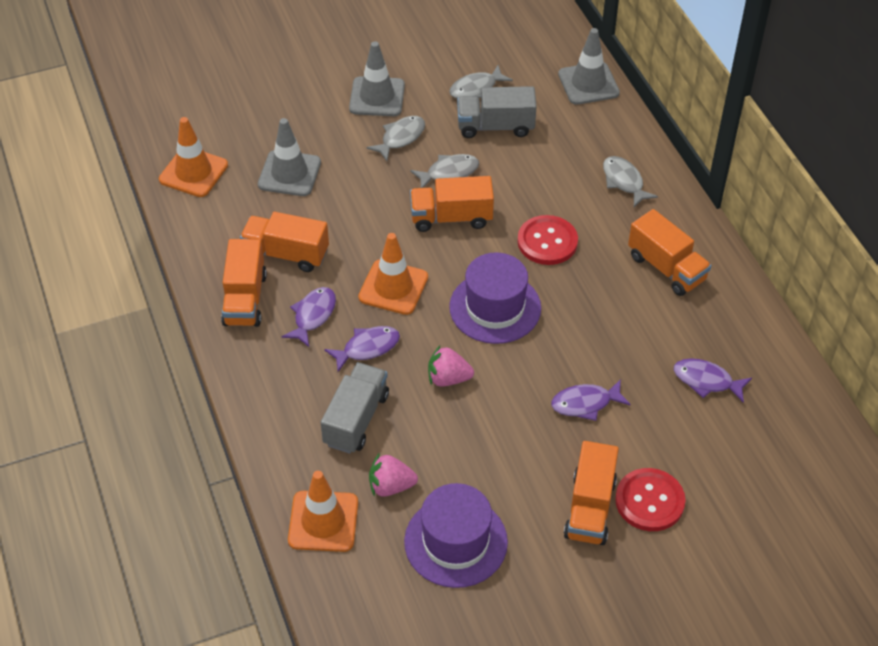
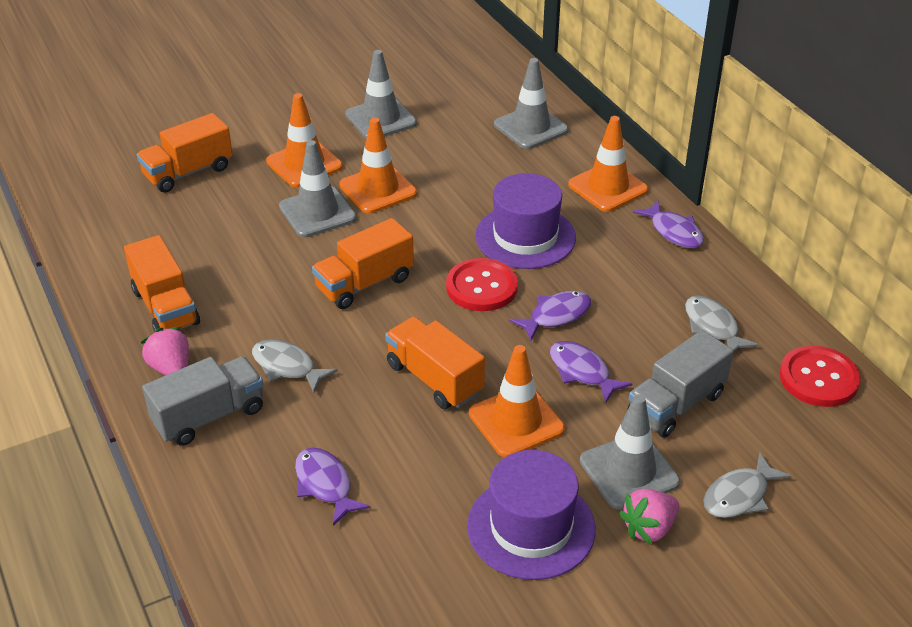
grey fish: [366,116,425,161] [410,154,479,188] [449,65,513,99] [603,156,658,207] = 4 -> [252,339,338,393] [685,295,759,353] [703,453,791,518] = 3
grey traffic cone: [258,118,321,196] [349,41,405,116] [558,28,620,105] = 3 -> [279,140,357,237] [345,50,417,139] [494,58,568,149] [580,394,680,510] = 4
orange traffic cone: [159,117,228,197] [288,471,358,552] [358,233,428,315] = 3 -> [266,93,343,187] [339,118,417,214] [469,345,565,457] [568,116,649,212] = 4
orange truck: [221,239,267,327] [240,212,329,272] [410,176,494,232] [564,441,619,545] [628,209,711,296] = 5 -> [124,235,200,332] [137,113,233,192] [312,218,414,309] [385,317,485,409] = 4

